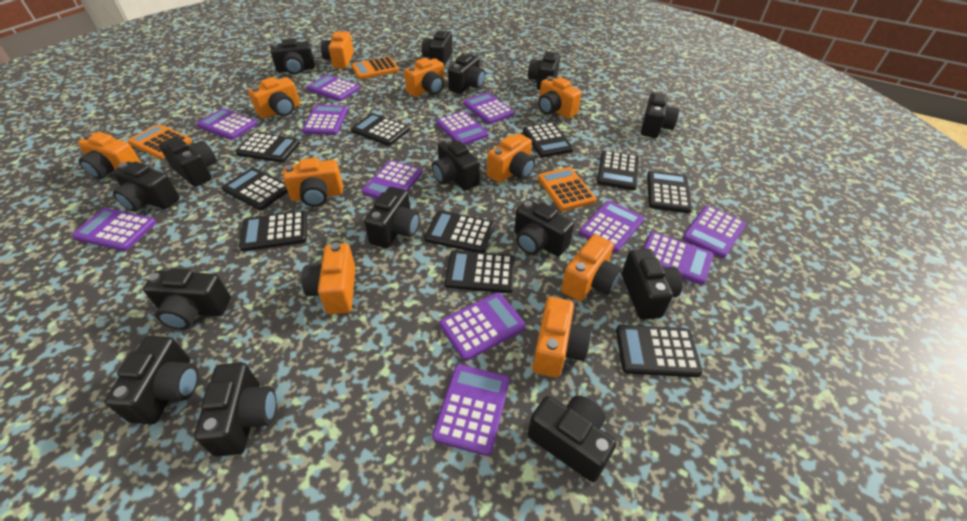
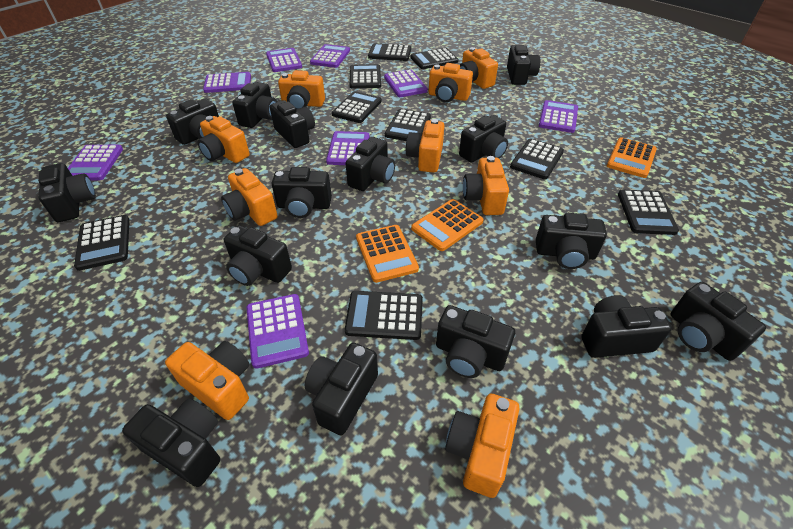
black calculator: [222,168,288,210] [236,132,300,163] [239,211,307,251] [351,113,409,146] [424,210,494,253] [445,250,515,293] [523,122,573,158] [597,150,639,190] [616,325,703,377] [647,171,692,213] = 10 -> [74,215,130,271] [332,91,382,123] [345,291,423,340] [350,64,381,89] [368,43,411,61] [385,109,431,141] [411,48,458,69] [510,139,564,179] [618,190,679,235] = 9
orange camera: [78,132,141,179] [248,77,300,118] [283,158,343,207] [301,243,355,314] [321,30,354,69] [404,58,445,97] [487,133,535,183] [533,297,591,378] [538,76,581,119] [561,234,622,301] = 10 -> [165,341,249,420] [198,116,250,163] [221,168,278,226] [278,70,325,109] [406,119,445,173] [429,63,473,102] [445,394,520,498] [460,47,498,89] [463,156,509,215] = 9
purple calculator: [72,208,156,251] [197,108,258,140] [302,105,348,135] [307,75,360,101] [362,160,422,199] [432,364,510,456] [436,111,489,145] [439,292,526,361] [463,92,514,124] [579,201,644,253] [643,232,713,285] [682,206,746,258] = 12 -> [68,145,123,181] [203,72,251,93] [246,294,309,369] [266,48,302,72] [310,44,350,68] [326,131,370,165] [384,70,428,97] [539,100,578,133] = 8

